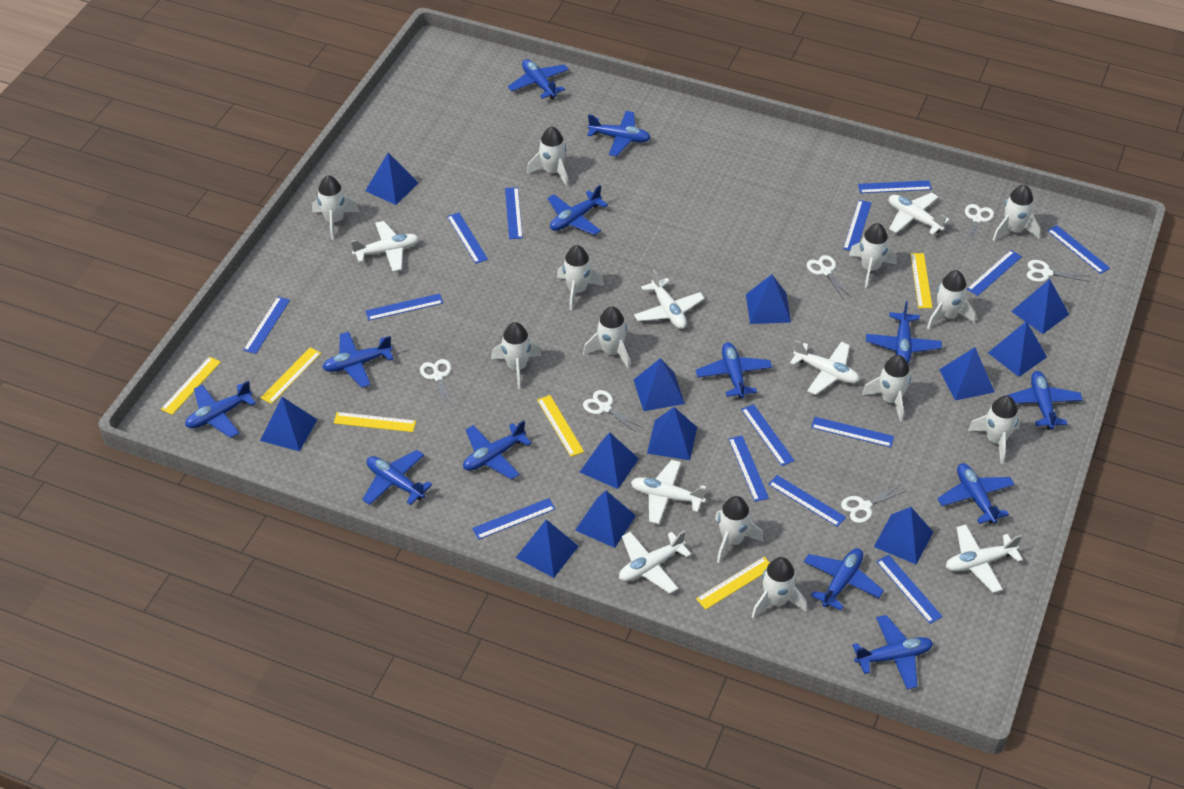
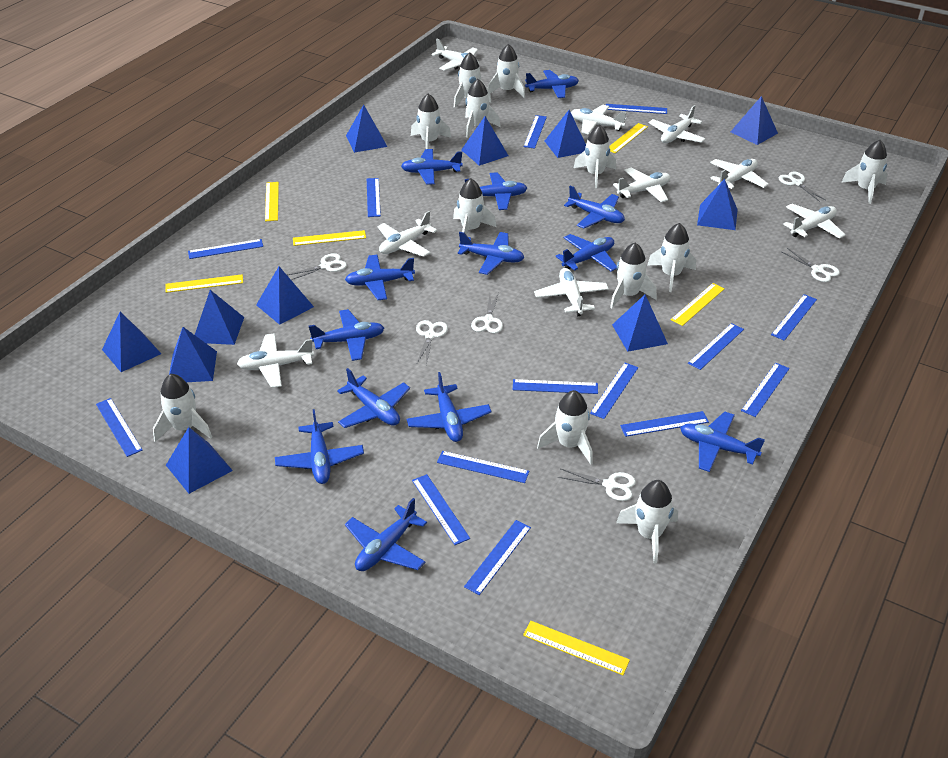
blue pyramid: [260,397,318,451] [365,153,419,205] [516,519,579,578] [575,490,636,548] [580,432,639,489] [634,358,685,411] [647,407,697,460] [746,274,791,324] [874,507,933,565] [939,347,995,401] [988,321,1047,377] [1011,279,1069,334] = 12 -> [102,312,161,372] [166,427,233,494] [169,327,217,382] [195,290,244,345] [256,267,314,325] [346,105,387,153] [461,116,508,166] [545,110,586,158] [612,294,668,352] [697,179,738,230] [731,96,778,145] = 11
white plane: [351,221,419,272] [619,530,691,594] [631,460,706,524] [634,269,705,329] [790,340,860,395] [889,192,950,235] [946,525,1023,593] = 7 -> [237,333,314,388] [377,211,437,257] [432,39,479,71] [534,268,609,316] [571,105,627,135] [613,168,670,202] [649,105,706,143] [710,159,769,189] [783,204,845,239] = 9

